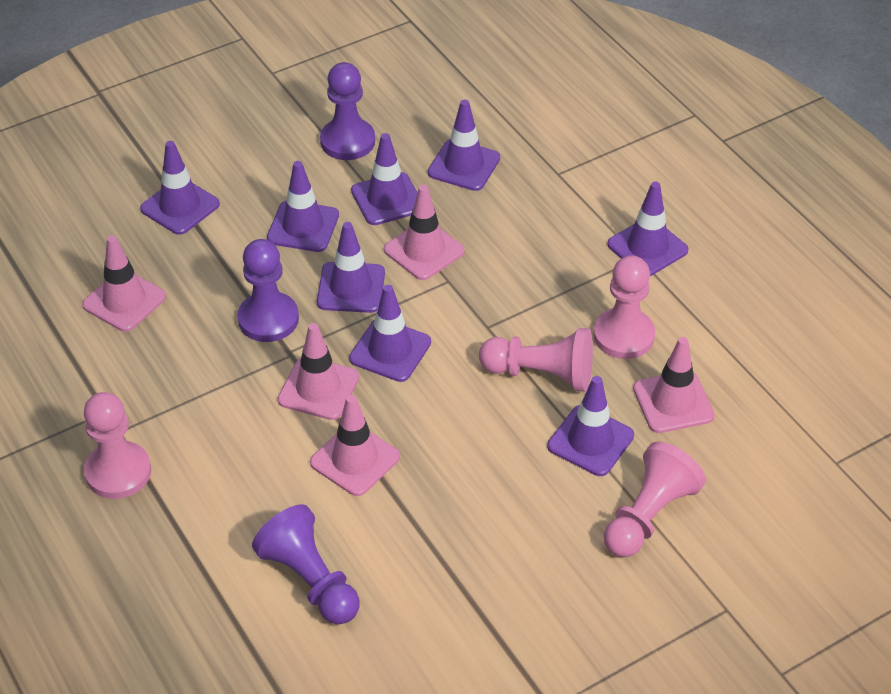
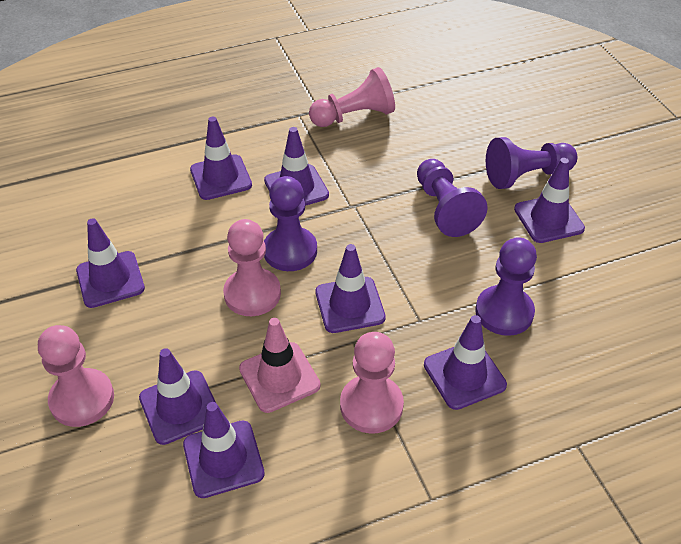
pink traffic cone: [82,235,166,332] [277,323,359,420] [310,395,400,496] [384,185,465,280] [633,337,715,433] = 5 -> [239,318,321,413] = 1
purple pawn: [237,239,299,342] [252,504,359,624] [320,62,375,160] = 3 -> [264,176,317,271] [417,159,488,237] [475,237,537,336] [486,137,577,189] = 4

